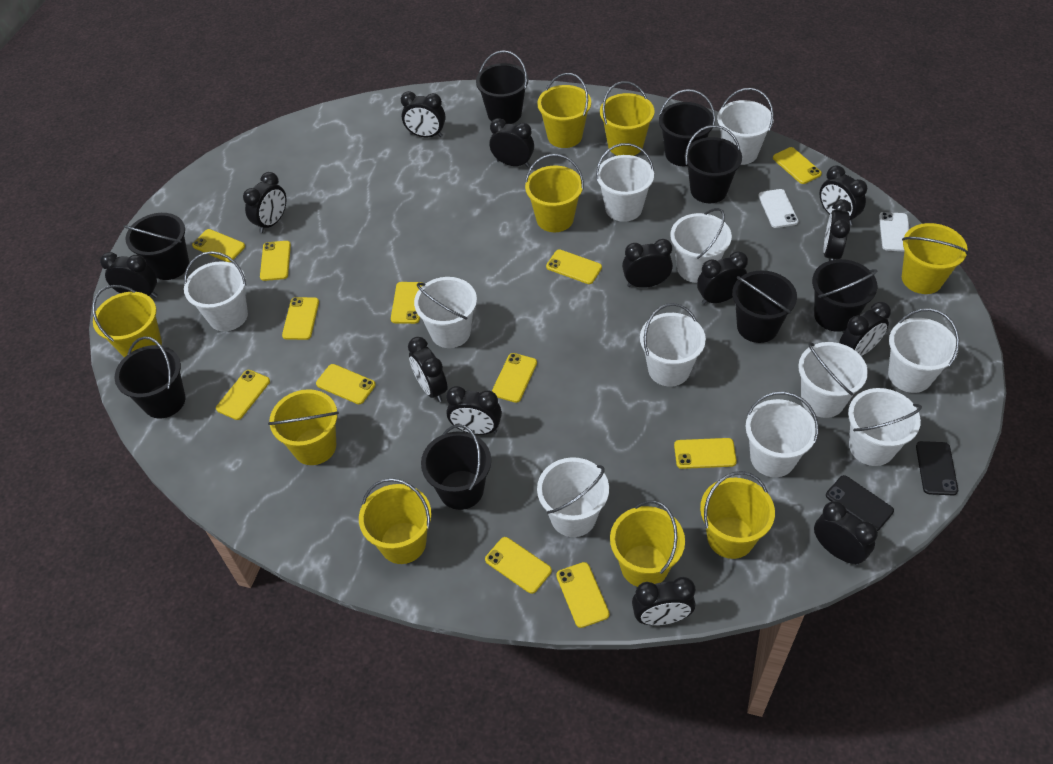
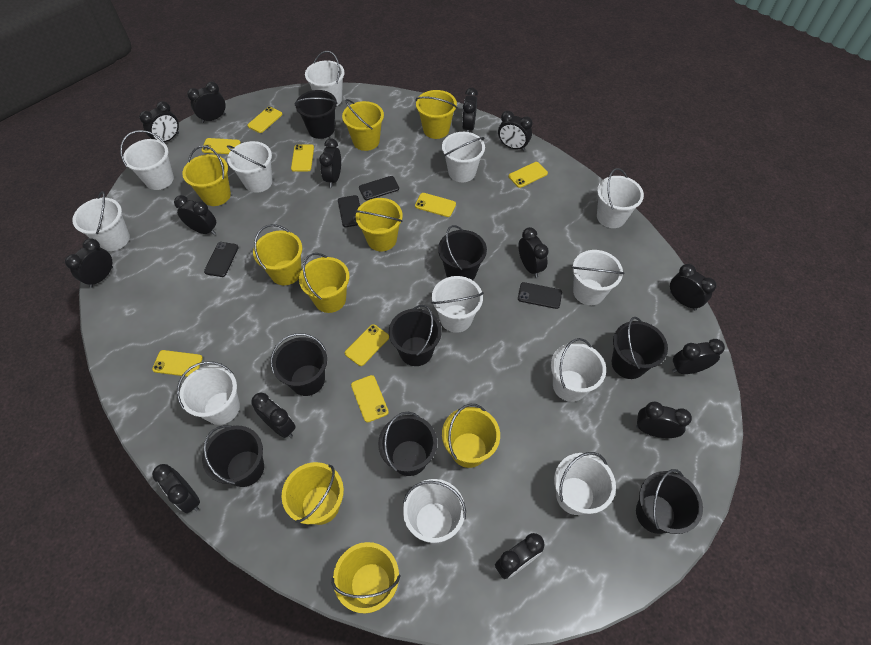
black clock: [100,252,158,298] [243,172,286,233] [401,91,445,137] [408,337,448,402] [446,386,502,435] [489,118,534,167] [622,239,673,288] [632,577,695,625] [697,251,748,305] [814,501,878,565] [819,165,867,226] [823,199,851,261] [839,302,891,356] = 13 -> [65,238,113,288] [139,101,179,142] [152,464,200,513] [174,195,216,235] [187,82,226,123] [252,392,296,438] [319,138,341,188] [462,88,478,132] [495,533,544,579] [498,111,533,151] [518,227,549,277] [636,401,692,438] [670,264,717,311] [672,339,725,374] = 14
black phone: [826,475,894,531] [916,441,958,495] = 2 -> [204,242,239,277] [338,195,360,227] [359,176,399,200] [518,282,562,309] = 4
white bucket: [184,251,248,331] [414,277,477,348] [537,457,609,537] [596,143,654,222] [640,303,706,387] [670,208,732,283] [717,88,774,165] [746,391,818,477] [798,342,868,418] [848,388,922,466] [888,309,960,393] = 11 -> [72,191,130,251] [120,130,174,190] [177,361,240,425] [227,141,273,193] [305,51,345,106] [403,479,466,543] [431,276,484,333] [442,132,485,182] [551,338,606,402] [554,452,616,515] [572,250,624,305] [597,168,644,228] = 12
white phone: [758,189,798,228] [879,212,909,252] = 2 -> none = 0
yellow phone: [192,229,245,262] [216,370,270,420] [260,241,291,281] [282,297,319,340] [316,364,376,404] [391,282,422,324] [485,537,552,594] [492,353,537,403] [546,249,602,284] [556,562,610,628] [674,438,737,469] [773,147,822,184] = 12 -> [152,350,203,377] [202,138,241,154] [247,107,282,133] [291,144,314,172] [345,324,389,366] [351,375,389,422] [415,193,456,217] [509,162,548,188] = 8

